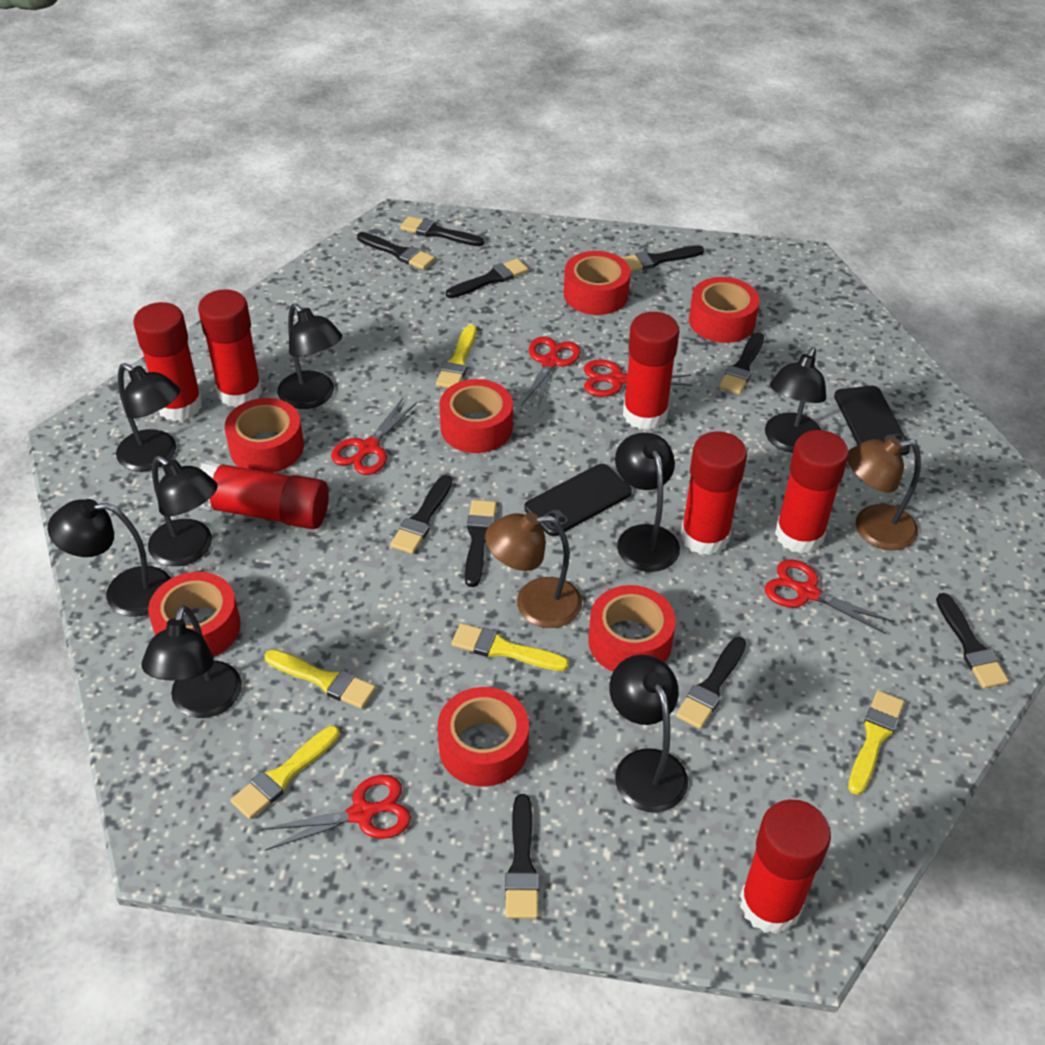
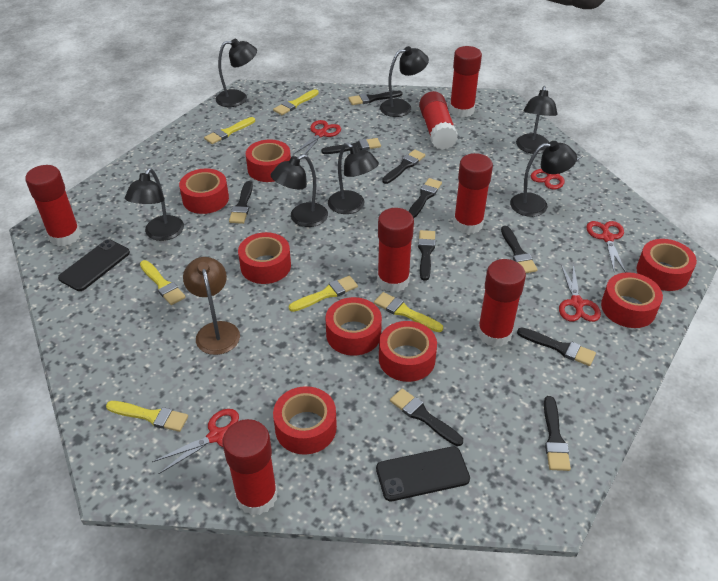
black lamp: [47,499,171,617] [116,363,181,471] [142,605,242,718] [148,456,218,566] [277,303,342,409] [609,655,688,812] [615,433,680,572] [765,347,826,453] = 8 -> [125,168,184,241] [216,39,257,107] [271,154,328,227] [328,142,379,214] [380,46,429,117] [510,141,577,217] [516,86,557,154] = 7
brown lamp: [485,512,582,628] [848,437,921,550] = 2 -> [183,257,240,355] = 1
red tape: [148,572,240,657] [225,398,304,473] [438,687,529,786] [439,379,513,453] [564,251,630,315] [588,585,676,672] [689,277,760,343] = 7 -> [179,168,229,214] [238,232,291,284] [246,140,291,182] [273,386,337,455] [326,297,382,356] [379,321,437,382] [601,272,663,328] [637,239,697,291] = 8
yellow brush: [231,726,340,819] [264,649,376,709] [436,325,477,388] [451,623,569,671] [848,691,904,795] = 5 -> [106,401,188,432] [140,260,186,305] [204,117,255,144] [273,89,319,115] [289,276,358,312] [374,292,443,332] = 6

